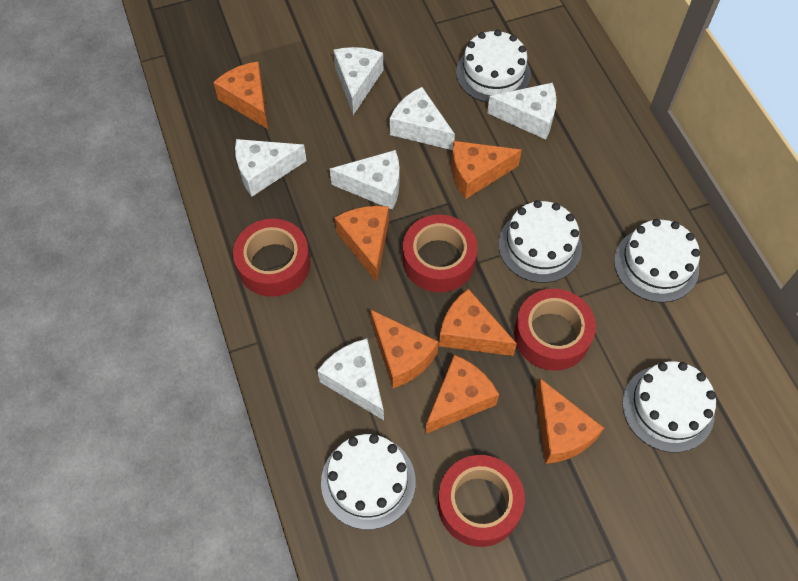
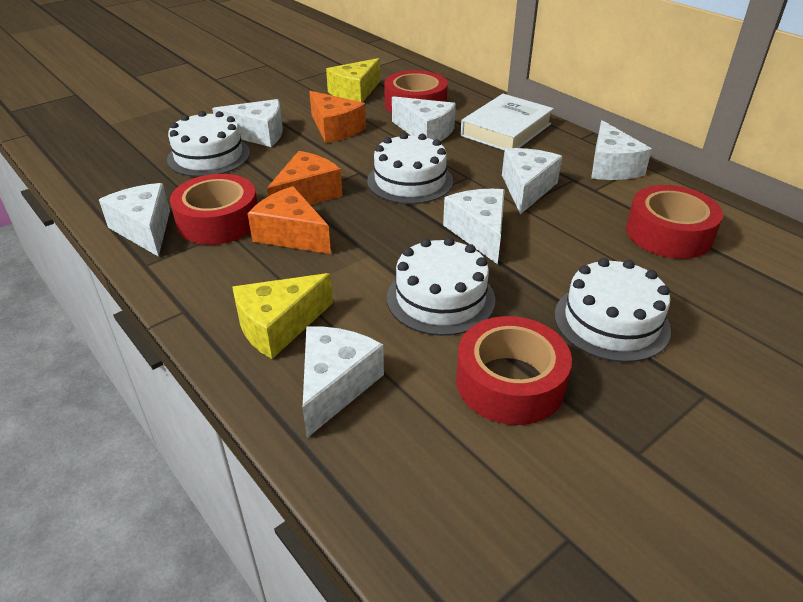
orange cheese: [213,61,268,129] [335,206,389,282] [370,309,439,388] [425,355,499,434] [439,289,517,356] [451,141,522,199] [535,378,604,464] = 7 -> [248,186,331,254] [267,151,342,205] [309,91,366,143] = 3
white book: none = 0 -> [461,94,554,150] = 1
white cake: [321,434,416,530] [456,30,531,103] [498,200,582,283] [614,219,700,302] [622,361,716,452] = 5 -> [167,111,250,177] [367,133,453,204] [387,237,496,336] [554,258,671,362] = 4
white cheese: [235,139,307,197] [317,339,384,420] [330,150,399,210] [333,47,383,115] [390,87,455,150] [487,83,556,140] = 6 -> [99,183,170,257] [212,99,283,147] [303,326,384,438] [392,96,456,141] [443,189,505,264] [502,148,562,214] [591,120,652,180] = 7
yellow cheese: none = 0 -> [233,273,333,359] [326,58,380,102] = 2

